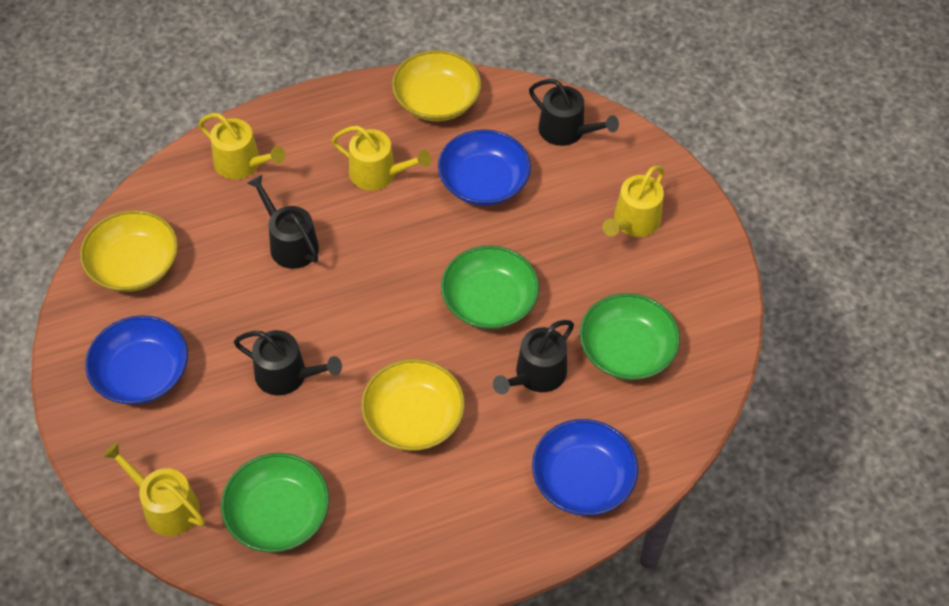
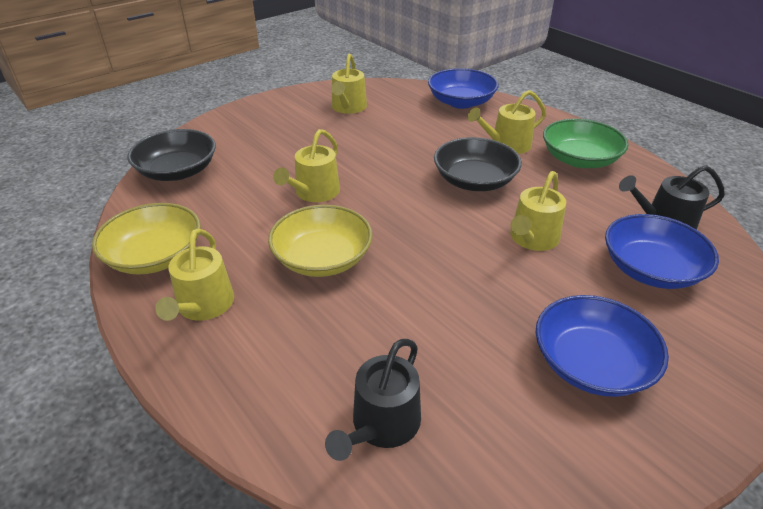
black bowl: none = 0 -> [127,129,216,181] [434,137,522,191] = 2
black watering can: [234,330,342,396] [247,175,319,269] [493,320,574,394] [529,79,619,146] = 4 -> [325,339,421,461] [619,165,725,230] = 2
green bowl: [221,453,329,553] [441,245,539,329] [580,293,680,380] = 3 -> [543,119,629,168] = 1
yellow bowl: [80,210,178,292] [361,359,465,451] [392,50,481,121] = 3 -> [92,203,201,275] [268,205,373,277] = 2
yellow watering can: [103,442,205,536] [199,113,286,179] [332,126,431,190] [602,165,665,237] = 4 -> [155,229,234,321] [273,129,340,202] [331,53,367,114] [468,90,546,154] [510,171,566,251] = 5

